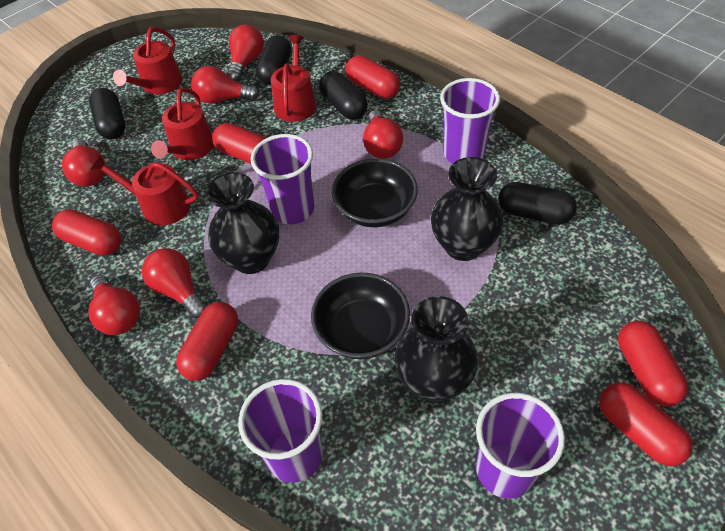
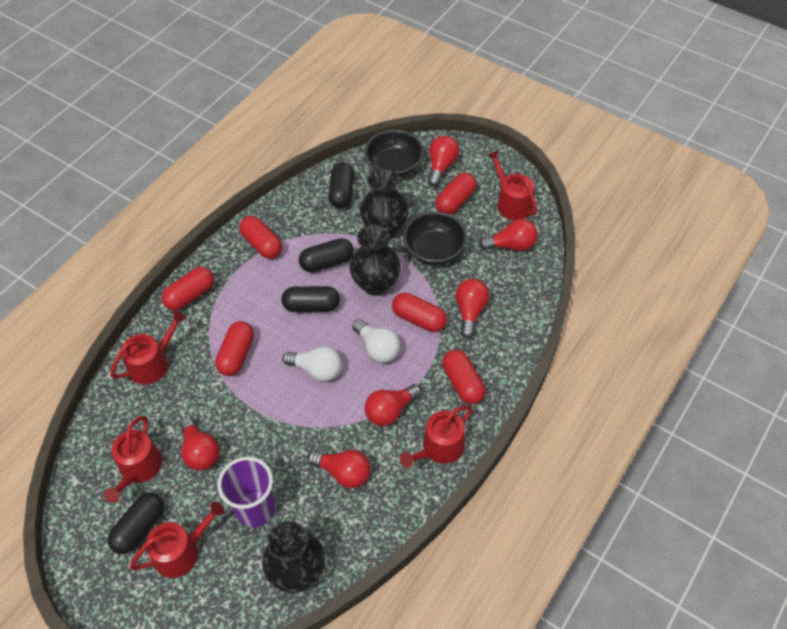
purple cup: [238,379,323,483] [251,134,314,224] [440,78,500,164] [476,393,565,499] = 4 -> [217,457,275,527] = 1
red watering can: [91,155,199,226] [113,27,182,95] [151,87,214,160] [271,35,316,122] = 4 -> [103,416,162,503] [110,311,186,385] [130,502,225,578] [400,406,473,468] [487,150,537,220] = 5
white light bulb: none = 0 -> [282,346,342,382] [352,319,400,363] = 2

